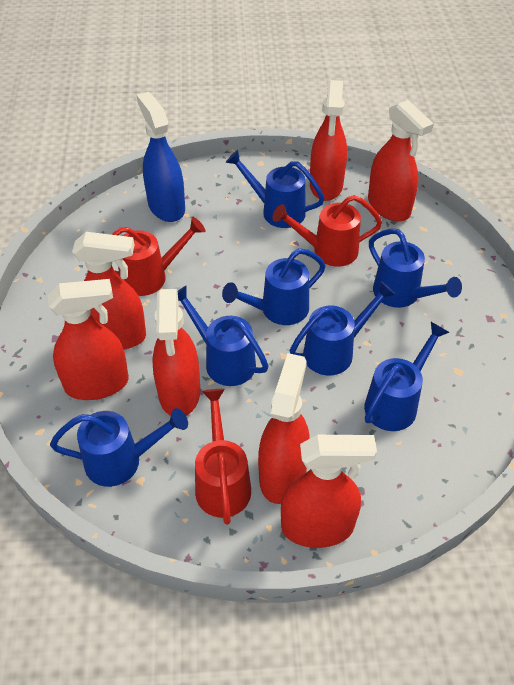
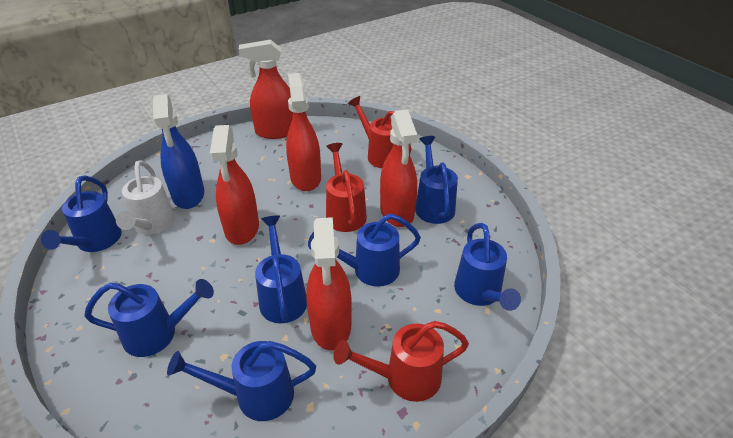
red spray bottle: [48,279,129,400] [72,232,146,350] [152,289,200,416] [258,353,310,504] [281,435,377,548] [310,80,347,201] [368,100,434,222] = 7 -> [210,125,259,245] [239,40,293,139] [286,73,321,191] [306,217,352,350] [380,109,417,227] = 5
white watering can: none = 0 -> [116,160,175,235] = 1

